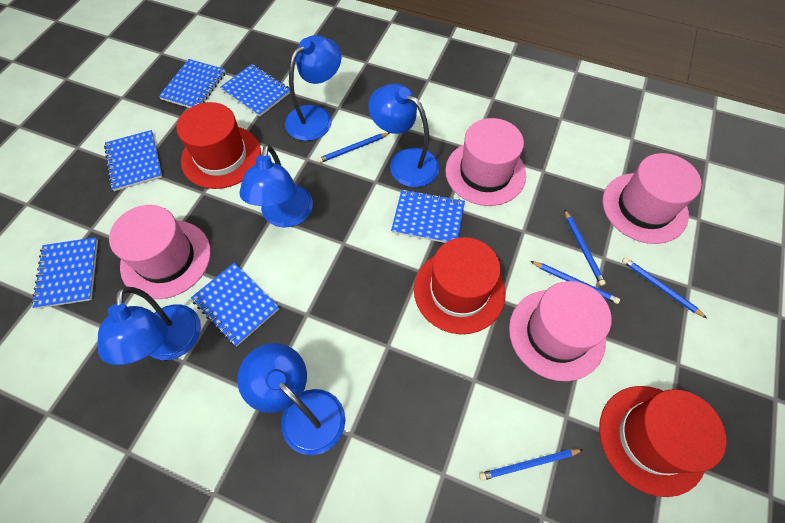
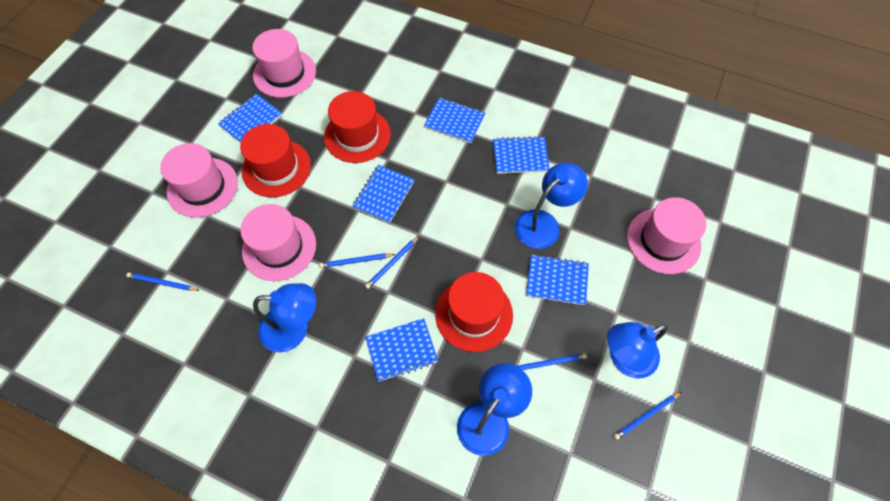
blue lamp: [98,287,201,365] [237,343,345,455] [239,144,313,228] [285,35,342,141] [368,84,439,187] = 5 -> [253,283,316,352] [457,363,532,456] [515,163,588,249] [607,322,668,378] = 4

